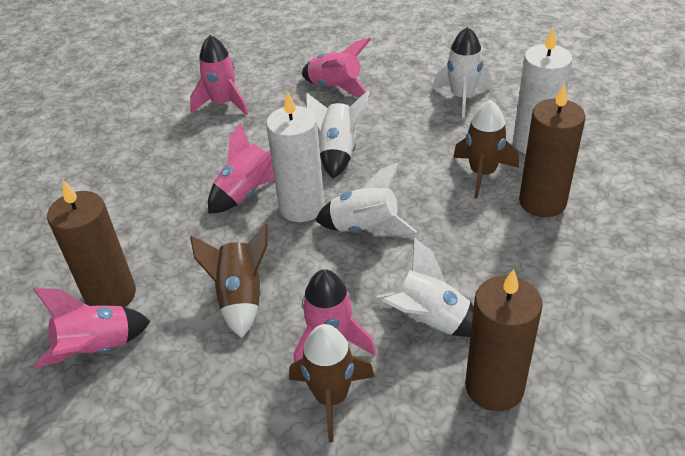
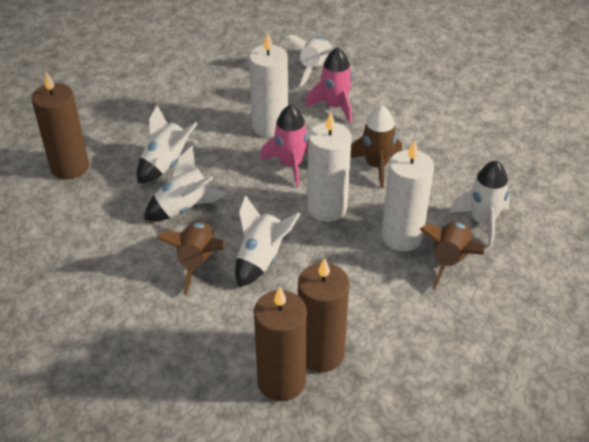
pink rocket: [33,288,151,368] [190,35,248,115] [208,122,275,213] [294,269,376,362] [302,38,371,97] = 5 -> [260,104,308,187] [305,47,353,123] = 2
white candle: [266,92,325,222] [513,28,573,154] = 2 -> [249,33,288,138] [307,113,352,222] [382,140,434,251] = 3
white rocket: [306,90,369,178] [315,162,417,235] [376,237,474,337] [433,27,492,118] = 4 -> [137,105,199,184] [144,146,227,221] [235,195,300,287] [287,35,335,87] [450,160,510,247] = 5

